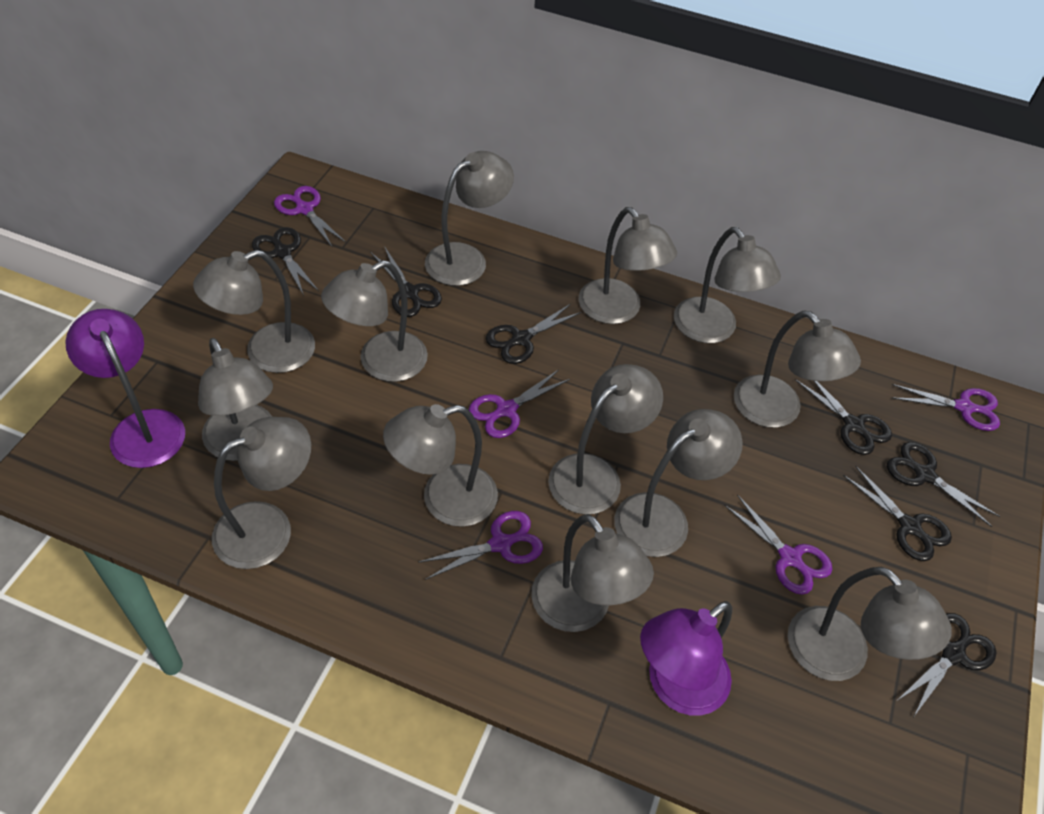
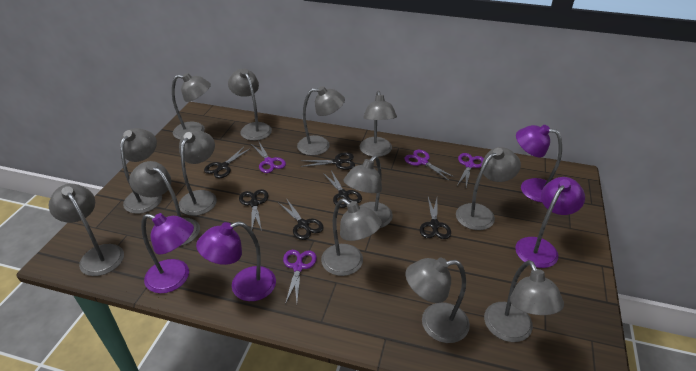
black scissors: [252,227,319,296] [370,246,442,317] [486,304,581,364] [795,379,892,455] [843,465,952,561] [887,442,1000,527] [898,613,997,716] = 7 -> [204,146,251,178] [239,189,269,231] [279,198,324,240] [300,152,355,170] [323,171,362,208] [420,197,451,239] = 6
purple lamp: [65,309,185,468] [640,601,732,716] = 2 -> [141,213,194,293] [196,221,276,301] [515,177,585,268] [516,125,562,202] = 4
purple scissors: [274,186,346,247] [418,511,543,580] [469,369,570,438] [724,494,833,595] [892,384,1000,431] = 5 -> [251,142,286,173] [283,250,317,304] [404,150,455,181] [457,153,484,187] = 4

